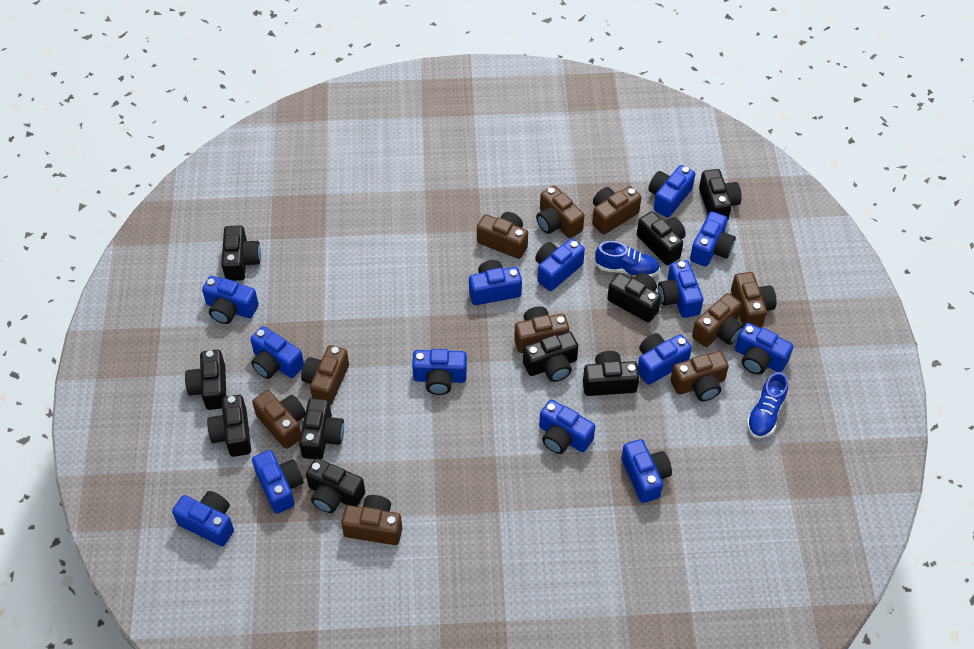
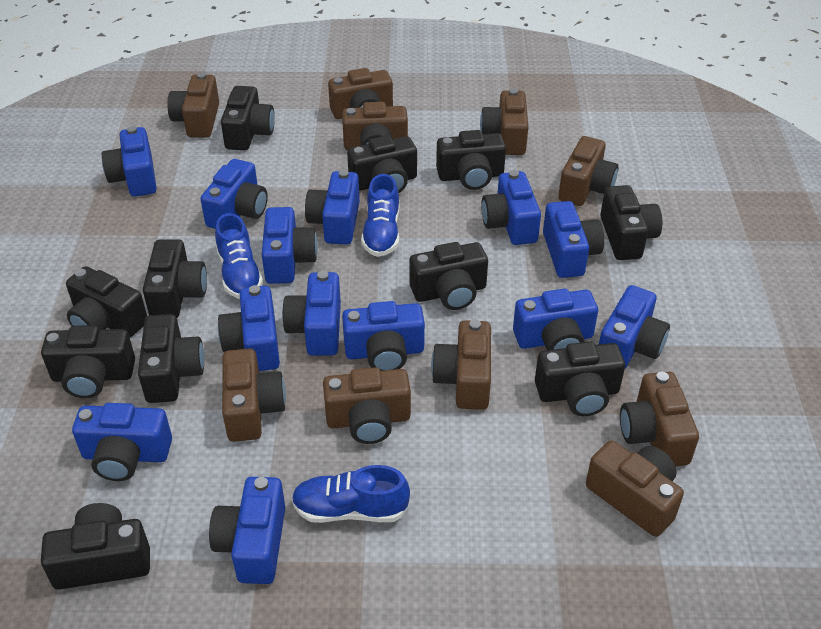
black camera: [185,350,226,410] [207,395,251,457] [221,225,261,281] [299,398,344,459] [306,458,365,513] [523,331,578,382] [583,351,640,396] [607,273,661,323] [637,211,686,265] [699,169,742,221] = 10 -> [41,325,135,398] [41,503,150,590] [66,266,147,338] [138,314,204,403] [143,239,207,318] [221,86,275,150] [347,135,417,193] [410,242,488,310] [436,130,506,190] [535,342,625,416] [600,185,662,260] = 11
blue camera: [172,491,234,546] [202,276,259,324] [250,326,304,379] [252,450,304,514] [412,349,467,395] [469,260,522,305] [535,239,585,291] [539,399,595,454] [621,439,672,503] [638,333,692,385] [648,165,695,218] [658,260,703,318] [690,211,736,267] [735,323,793,375] = 14 -> [72,403,172,481] [102,126,157,197] [201,159,268,229] [209,477,285,584] [218,285,280,371] [262,207,318,284] [282,271,341,356] [305,170,360,245] [342,301,425,371] [481,170,541,245] [513,289,598,350] [543,201,604,278] [599,285,670,368] = 13
blue shoe: [595,241,660,277] [747,372,788,438] = 2 -> [215,213,263,299] [291,465,410,523] [361,174,399,257] = 3

